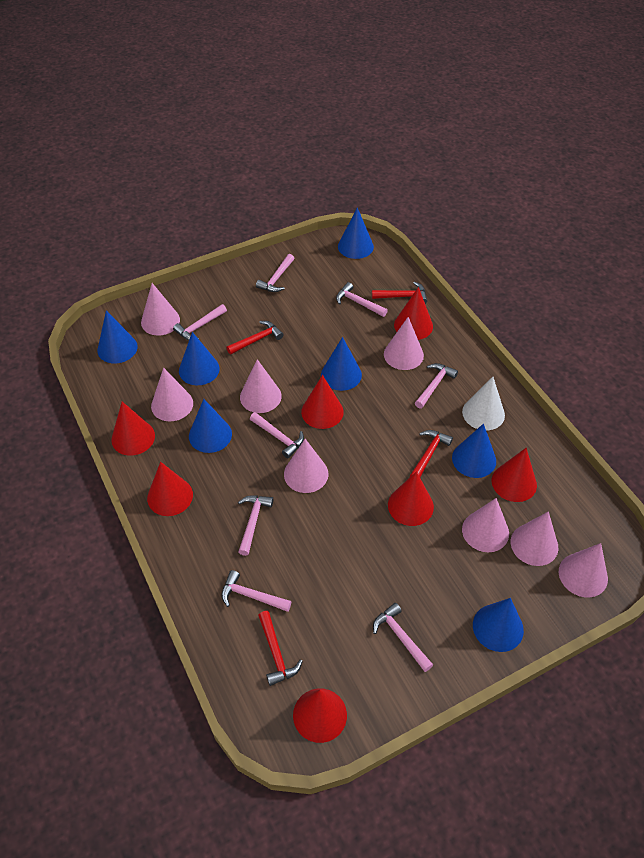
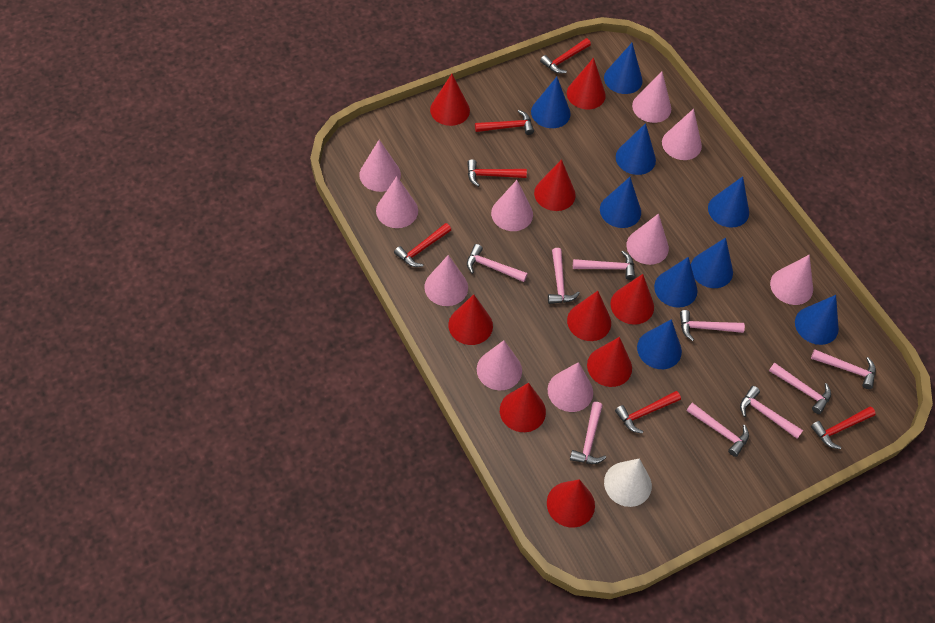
blue cone: [97,310,138,363] [179,332,220,385] [189,399,232,453] [321,337,362,391] [338,207,374,259] [452,424,496,478] [473,598,524,652] = 7 -> [531,77,571,128] [600,177,641,228] [604,43,643,94] [616,123,656,175] [637,319,682,369] [654,257,698,308] [691,238,733,288] [708,176,749,228] [795,295,839,345] = 9
pink cone: [141,283,180,336] [151,367,193,421] [240,359,282,413] [284,439,329,493] [384,317,424,370] [462,498,509,552] [511,511,558,566] [559,543,608,597] = 8 -> [359,140,401,192] [376,176,418,228] [424,255,468,306] [477,340,522,391] [491,180,533,231] [548,362,593,412] [626,213,669,265] [632,71,671,123] [662,109,702,160] [770,255,813,305] = 10
pink hammer: [173,304,227,340] [221,570,292,612] [238,495,273,556] [250,412,304,458] [256,254,294,292] [336,282,388,317] [373,603,433,672] [415,363,458,408] = 8 -> [467,244,528,282] [548,248,580,304] [570,402,606,464] [573,250,635,280] [680,310,745,341] [686,403,749,457] [740,386,803,439] [769,363,831,414] [811,350,876,389] = 9
red cone: [111,402,155,456] [147,462,193,516] [293,688,347,743] [301,375,344,429] [388,471,434,526] [394,287,433,340] [492,448,537,502] = 7 -> [430,74,470,126] [448,294,493,345] [500,383,546,432] [534,159,576,211] [547,479,595,528] [567,58,606,110] [567,291,611,341] [587,337,632,387] [610,274,654,325] = 9
red hammer: [226,321,284,355] [258,611,303,686] [372,282,427,304] [410,430,453,477] = 4 -> [394,223,451,267] [467,159,527,187] [475,110,534,135] [540,38,591,74] [615,391,681,434] [811,406,876,449] = 6

